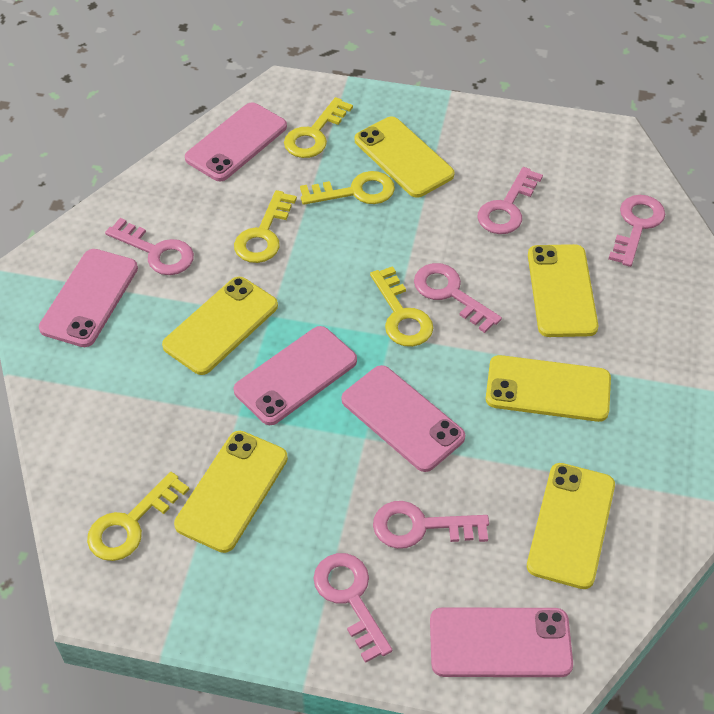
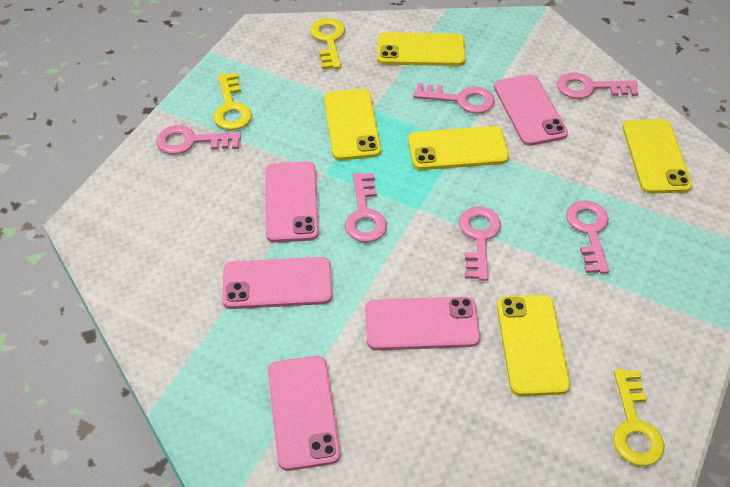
yellow key: [87,472,189,561] [234,190,297,263] [284,97,353,158] [300,171,395,205] [370,266,433,347] = 5 -> [213,72,252,130] [310,18,345,69] [613,369,664,466] = 3
yellow phone: [162,277,278,375] [174,431,288,553] [355,117,454,198] [486,355,611,422] [527,463,615,589] [528,244,598,337] = 6 -> [324,89,381,160] [377,32,465,66] [408,126,509,170] [497,295,570,396] [623,119,692,194] = 5

